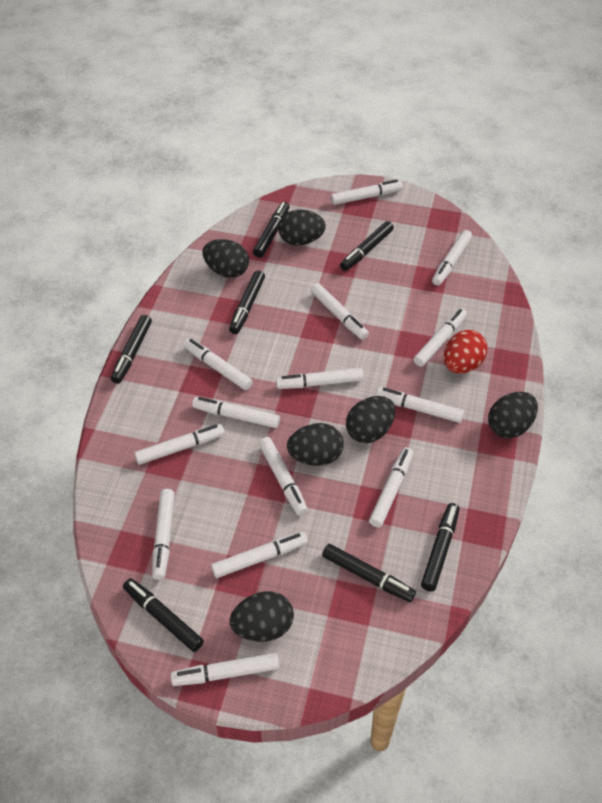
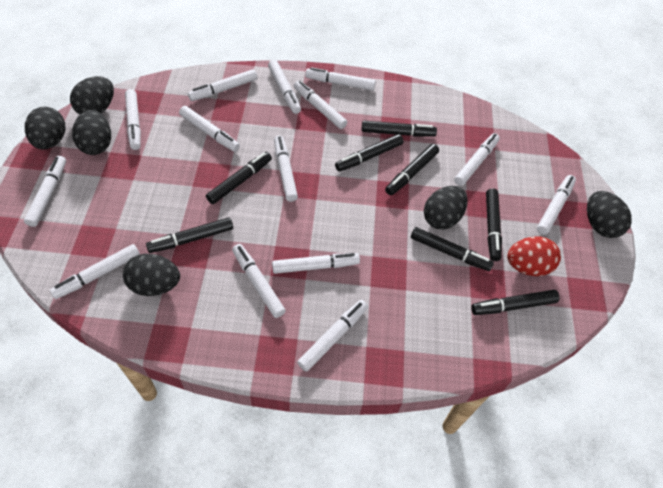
black marker: [111,315,152,384] [123,578,204,652] [229,270,265,334] [253,202,290,258] [322,544,416,602] [340,221,394,271] [421,503,459,591] = 7 -> [146,217,233,253] [206,152,272,204] [335,134,403,172] [362,121,437,137] [385,144,439,195] [411,227,494,271] [471,290,559,315] [486,189,502,261] = 8

